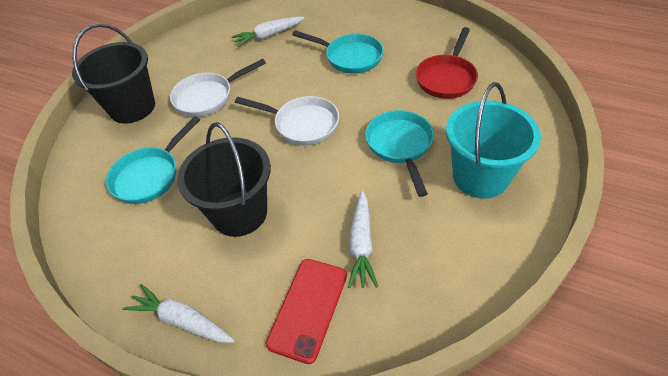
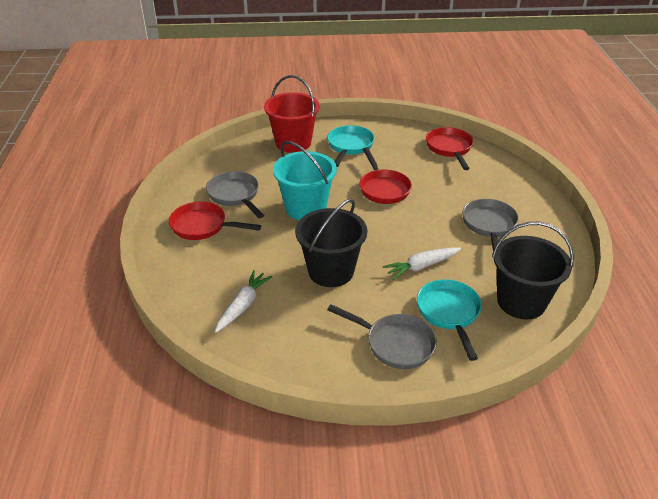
grey pan: none = 0 -> [206,171,264,218] [327,304,437,369] [462,199,519,251] = 3
red bucket: none = 0 -> [264,75,320,153] = 1
red pan: [416,27,478,99] = 1 -> [169,201,261,240] [359,147,412,204] [426,127,474,170] = 3
red phone: [266,259,347,364] = 1 -> none = 0
turquoise pan: [106,116,200,204] [292,30,384,74] [365,110,434,197] = 3 -> [327,125,375,167] [417,279,482,361] = 2
white carrot: [123,284,235,343] [231,17,304,47] [348,191,378,288] = 3 -> [215,270,272,333] [383,247,461,280] = 2
white pan: [170,59,266,117] [235,96,339,145] = 2 -> none = 0

